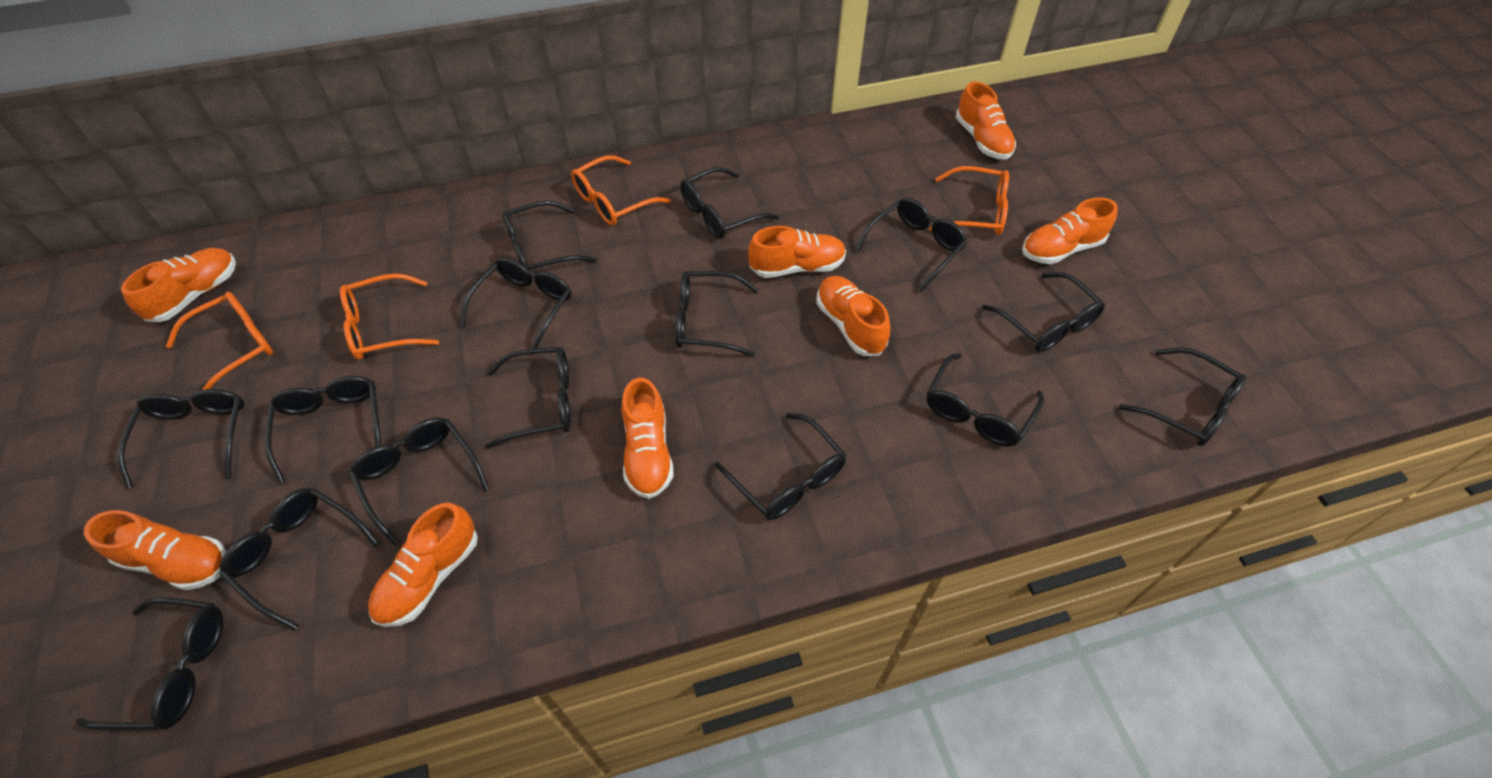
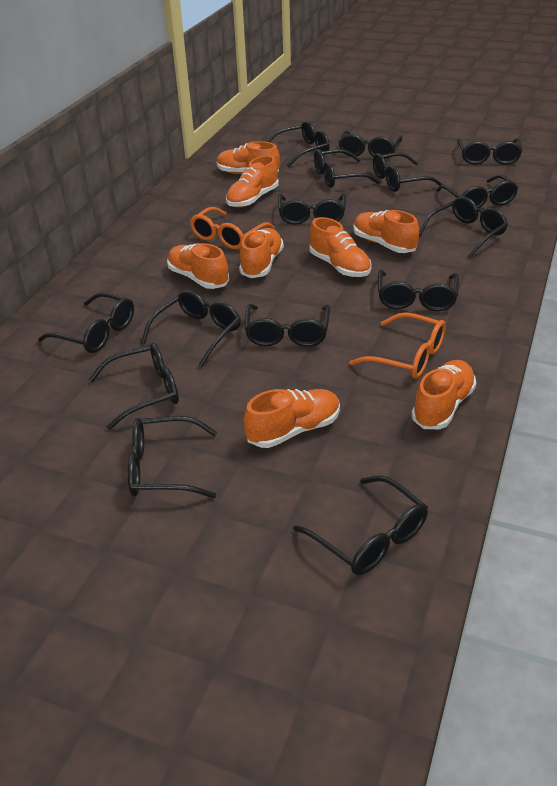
orange glasses: [166,292,273,390] [340,273,439,360] [571,155,671,225] [929,166,1009,235] = 4 -> [190,207,275,249] [349,312,446,379] = 2

